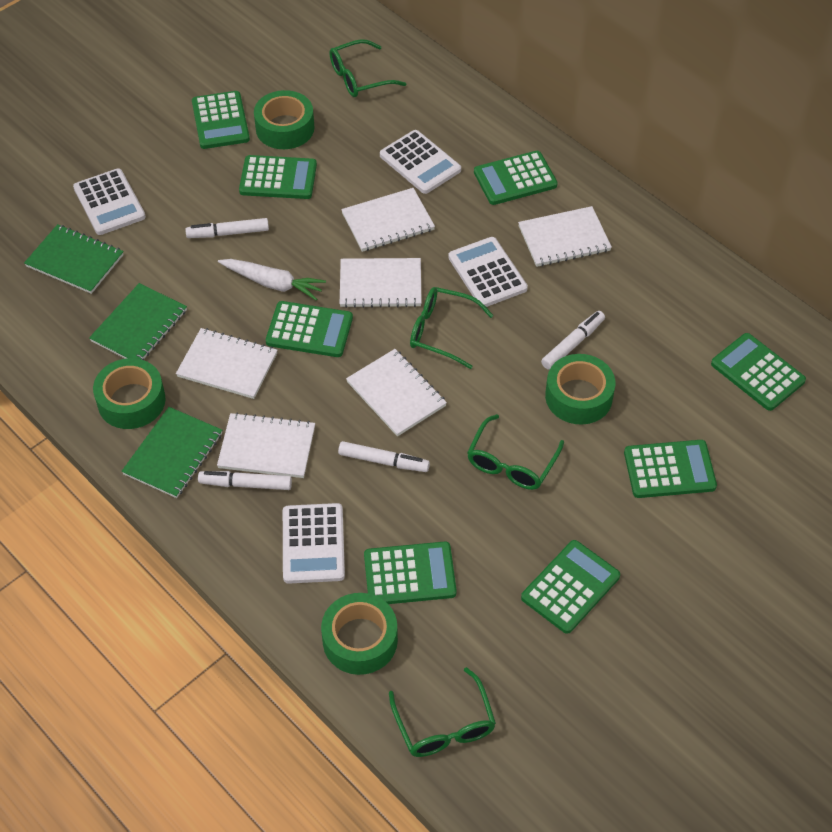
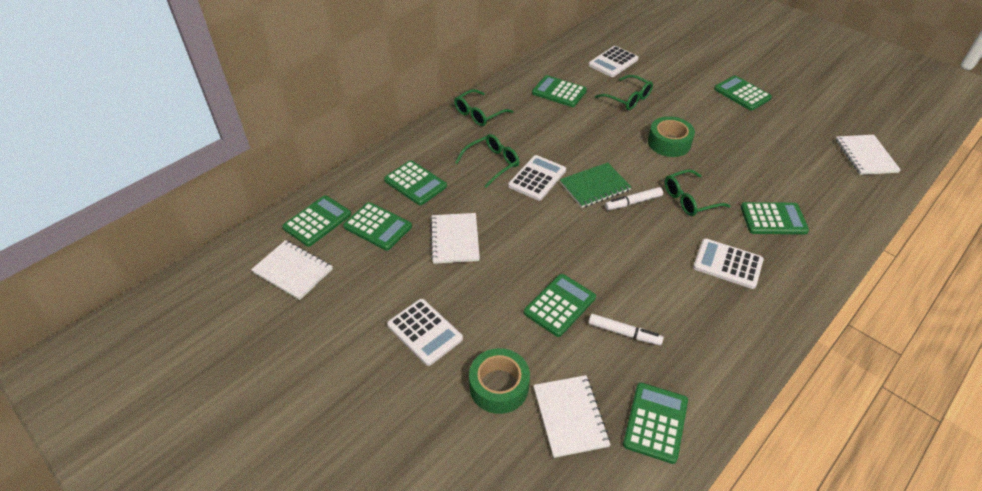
green notebook: [24,224,124,294] [89,283,187,360] [122,407,222,498] = 3 -> [560,162,632,208] = 1
green tape: [93,358,166,429] [254,90,314,149] [321,593,398,675] [545,354,615,425] = 4 -> [469,348,530,414] [648,116,695,157] = 2
white carrot: [218,259,326,301] = 1 -> none = 0
white marker: [185,218,269,238] [198,471,292,490] [338,441,430,472] [541,311,605,370] = 4 -> [588,314,664,345] [605,187,663,210] = 2
white notebook: [176,328,278,399] [217,412,315,478] [340,258,422,308] [341,188,435,252] [346,349,447,436] [518,206,612,267] = 6 -> [251,240,333,300] [430,213,480,264] [533,375,611,458] [835,135,901,175] = 4

